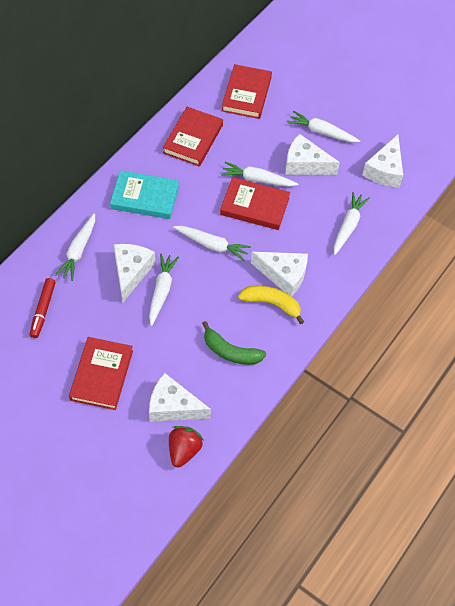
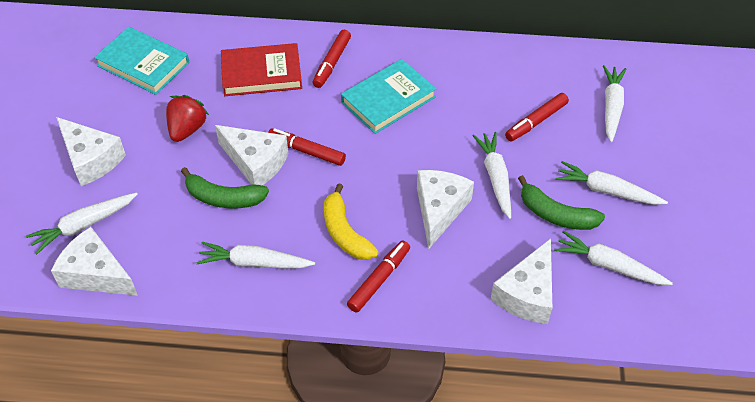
green banana: [202,321,266,365] = 1 -> [181,167,269,208] [518,175,605,230] = 2
red book: [69,337,133,410] [163,107,223,167] [220,177,290,230] [222,64,272,119] = 4 -> [221,43,302,96] = 1
red marker: [29,278,56,338] = 1 -> [268,128,346,166] [313,30,351,88] [347,240,410,313] [505,93,569,141] = 4
turquoise book: [110,170,179,219] = 1 -> [94,27,190,95] [341,59,436,134] = 2

